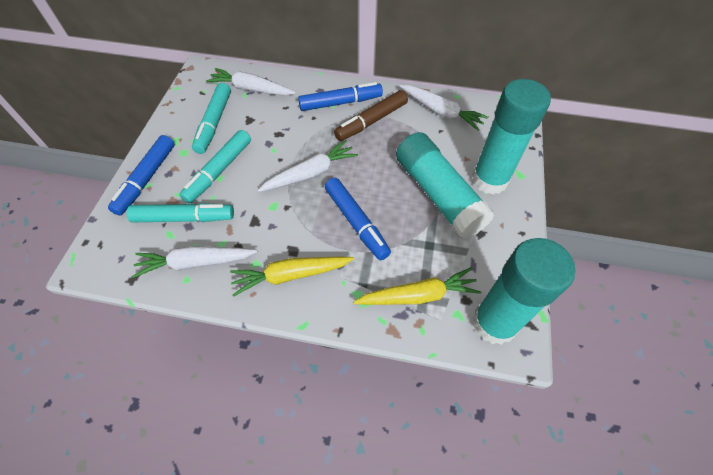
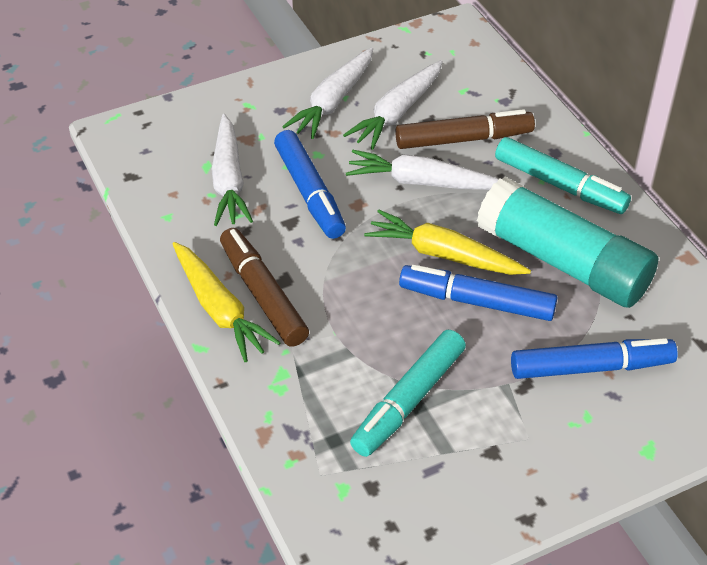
brown marker: [334,90,408,141] = 1 -> [220,228,309,347] [395,109,535,149] = 2
turquoise glue stick: [396,132,495,239] [472,79,551,195] [473,238,575,345] = 3 -> [477,177,658,308] = 1
turquoise marker: [127,203,234,222] [179,130,251,203] [192,83,231,154] = 3 -> [350,330,466,457] [495,137,631,214] = 2

